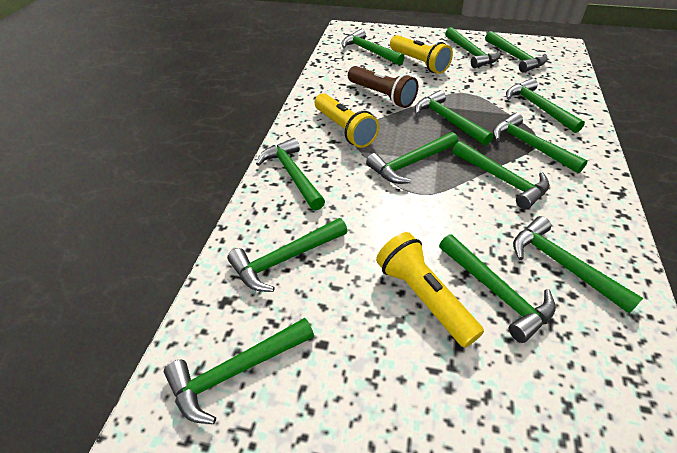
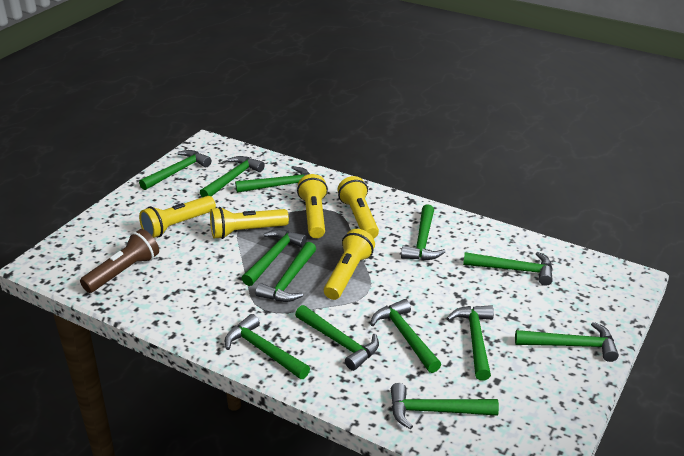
yellow flashlight: [315,93,379,148] [376,232,484,348] [390,35,453,74] = 3 -> [139,196,216,238] [210,207,289,239] [297,174,328,238] [324,229,375,300] [337,176,379,238] = 5

